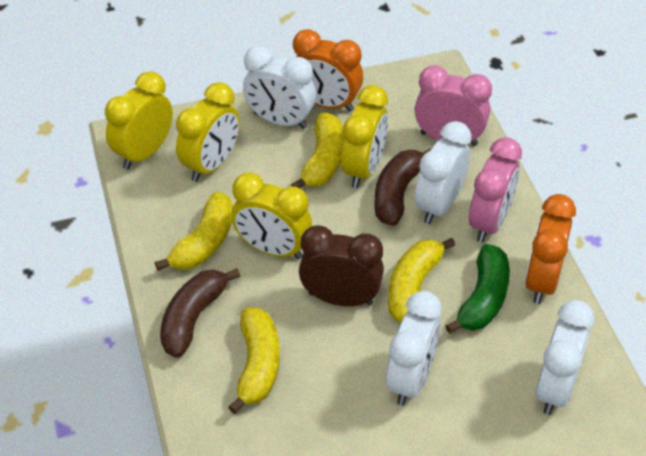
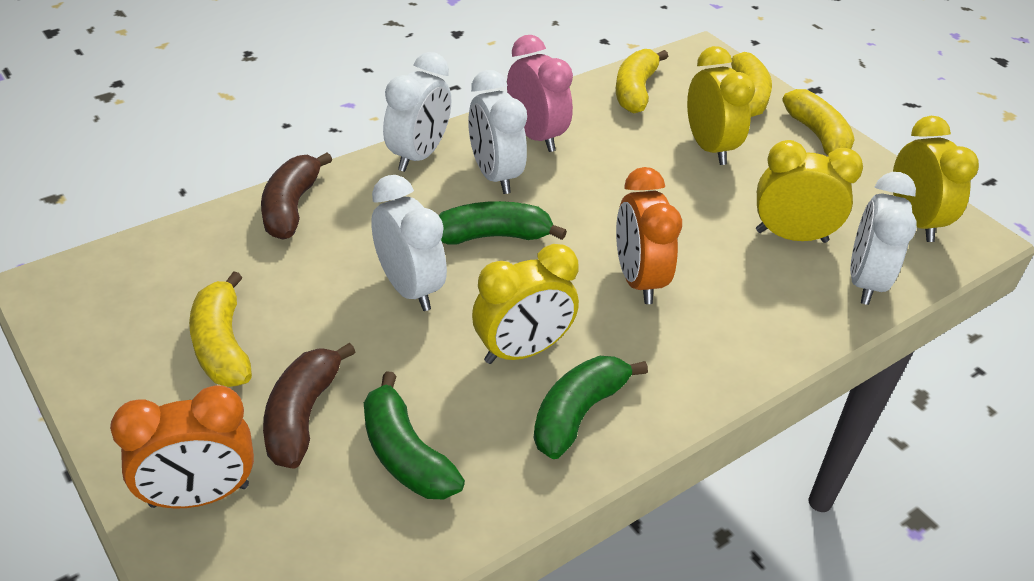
brown clock: [299,225,384,306] = 1 -> none = 0
green banana: [445,244,510,334] = 1 -> [364,371,465,499] [438,201,567,245] [533,356,648,459] = 3
pink clock: [415,65,492,146] [469,137,522,243] = 2 -> [507,35,573,152] = 1

